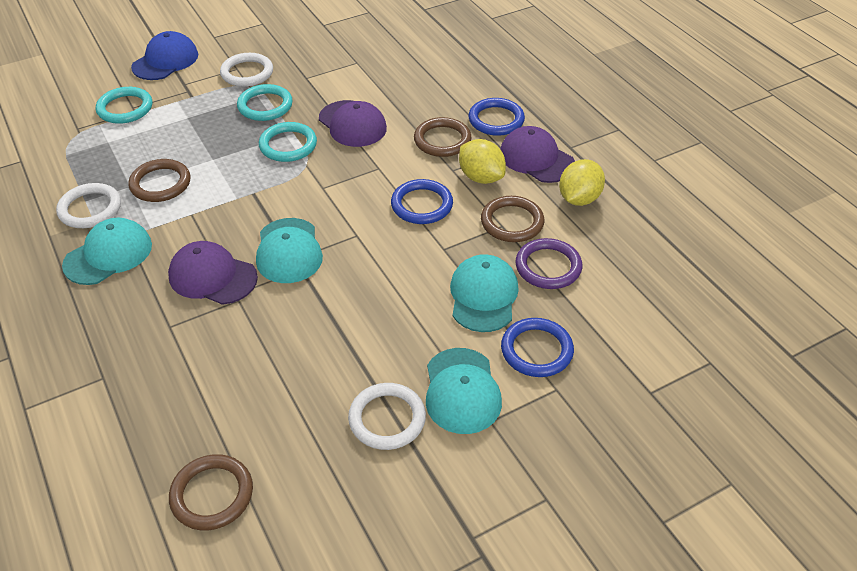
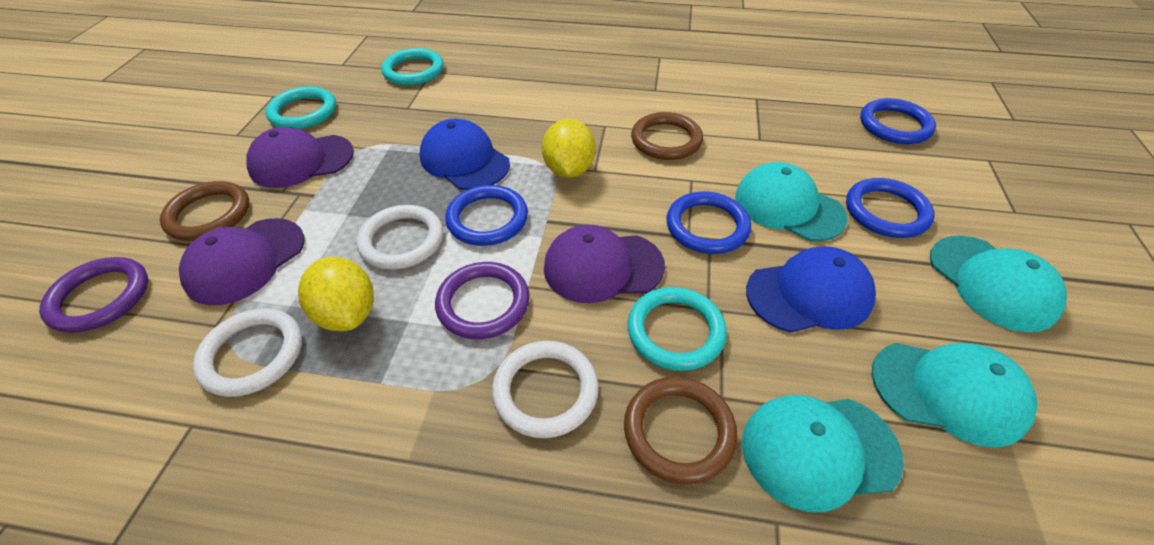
blue cap: [131,31,198,80] = 1 -> [420,119,510,190] [746,246,876,333] = 2
blue ring: [391,179,453,224] [469,98,525,136] [501,318,574,377] = 3 -> [445,185,528,246] [666,191,751,254] [846,178,935,238] [860,98,936,144] = 4
brown ring: [128,159,190,202] [169,454,253,530] [414,117,472,157] [481,196,544,242] = 4 -> [160,181,249,241] [624,377,738,485] [631,112,703,160] = 3
purple ring: [516,238,582,289] = 1 -> [39,257,148,333] [435,262,530,339] = 2

